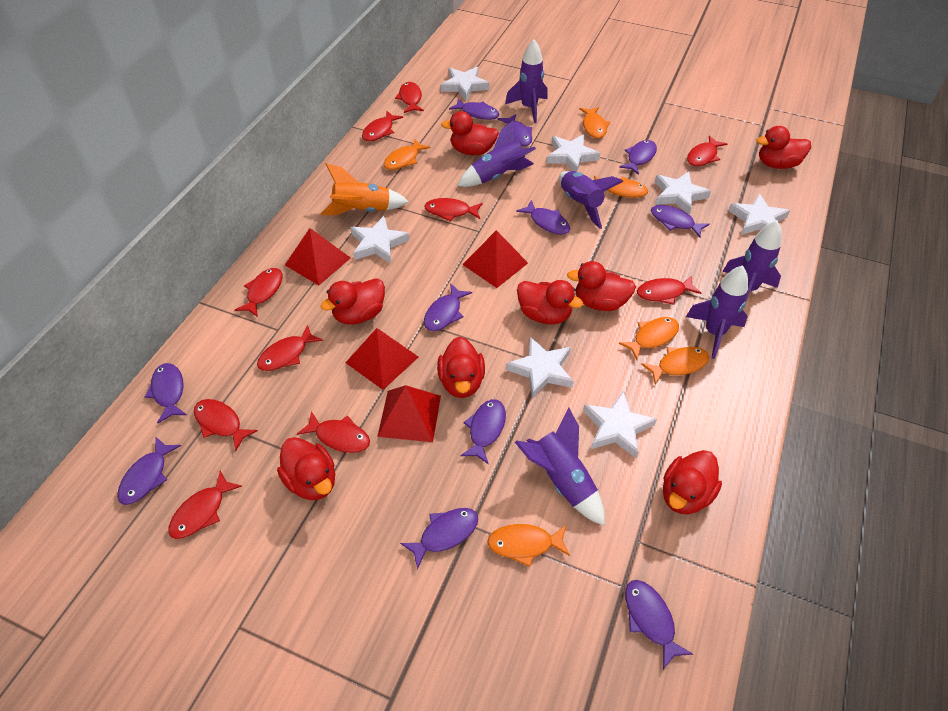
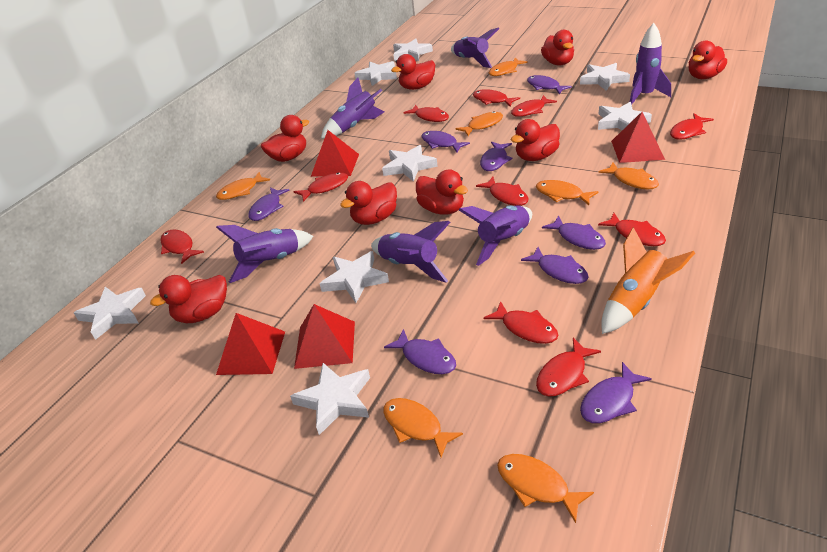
orange fish: [383,139,430,170] [487,524,570,567] [579,107,610,139] [594,176,648,198] [619,317,679,360] [641,347,709,384] = 6 -> [216,172,270,200] [383,398,463,457] [455,111,503,136] [489,58,528,76] [497,454,594,523] [536,180,598,205] [598,162,659,190] = 7
purple fish: [117,437,181,505] [145,363,187,423] [400,508,478,570] [424,283,472,331] [449,98,499,120] [460,399,506,465] [498,114,532,146] [516,200,570,235] [619,140,657,175] [625,580,693,669] [651,205,710,238] = 11 -> [249,187,290,221] [384,329,456,374] [421,131,470,153] [480,142,513,171] [521,247,589,284] [527,75,572,94] [542,215,606,250] [580,362,652,423] = 8
white star: [350,216,409,263] [440,67,489,100] [506,337,574,398] [546,134,600,172] [583,391,657,459] [655,171,711,215] [728,193,790,235] = 7 -> [74,287,146,340] [290,363,370,435] [320,251,389,303] [354,61,397,86] [382,145,438,182] [393,39,433,61] [580,63,630,91] [598,102,652,130] = 8

